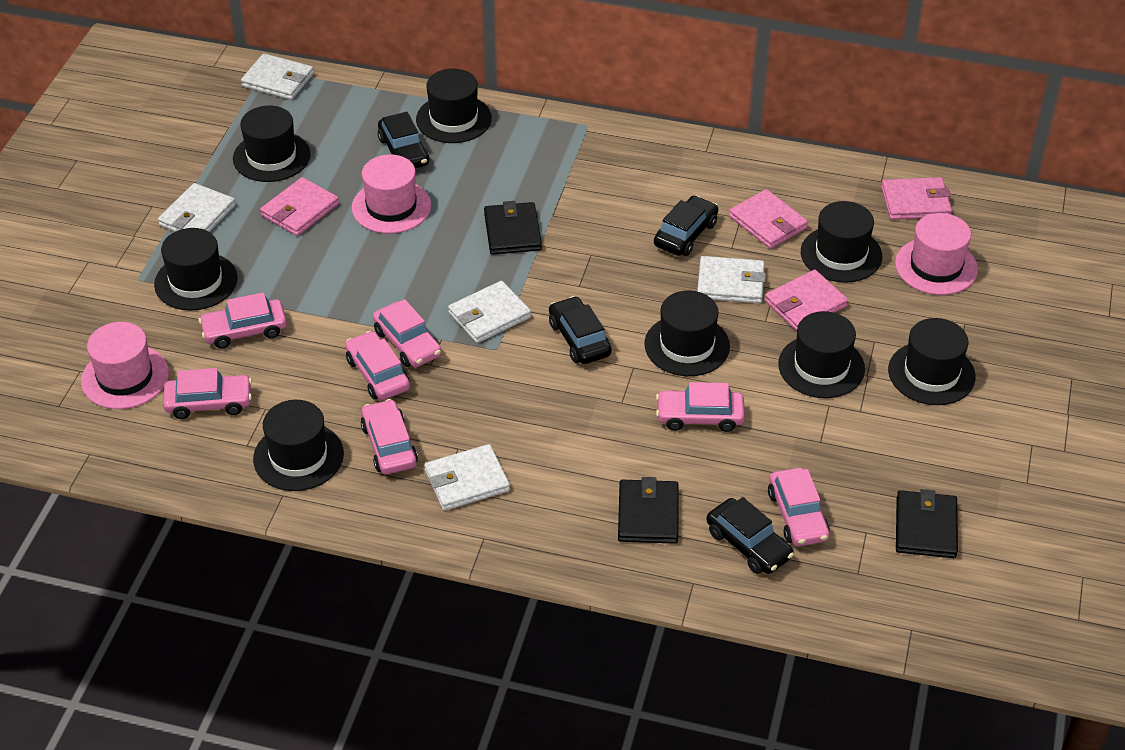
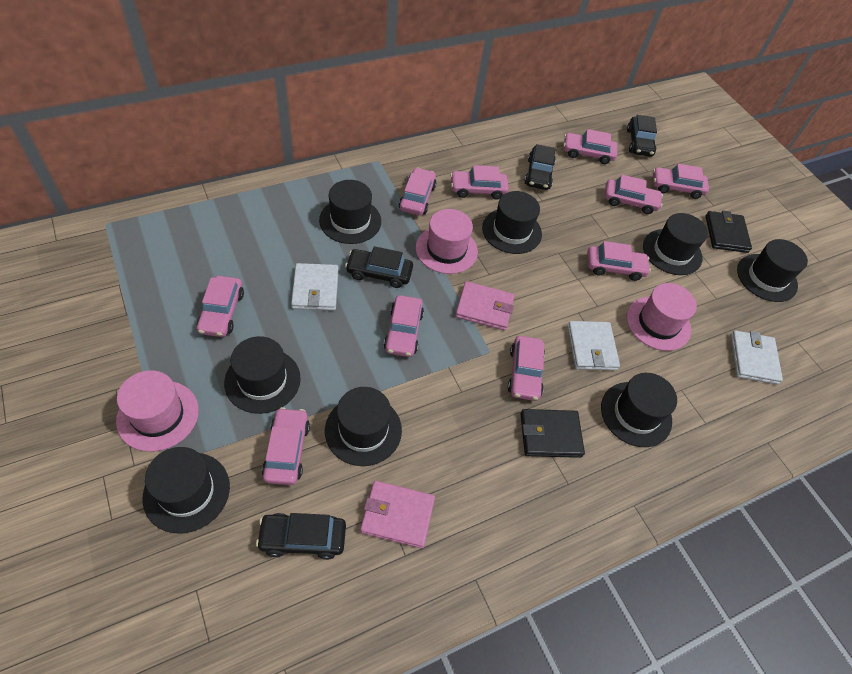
black wallet: [484,201,542,255] [618,477,678,544] [896,489,958,558] = 3 -> [520,409,585,458] [705,211,752,253] = 2
pink car: [163,368,252,419] [199,292,287,349] [345,331,410,400] [361,399,418,474] [373,299,442,367] [656,382,745,432] [768,468,830,546] = 7 -> [197,276,244,337] [262,407,310,485] [384,295,424,357] [399,167,436,216] [450,165,509,200] [508,336,545,401] [563,129,617,164] [587,241,651,281] [604,175,663,214] [653,164,709,199] = 10
pink wallet: [260,177,339,236] [729,189,808,249] [765,270,848,331] [881,177,952,220] = 4 -> [360,481,435,548] [455,281,515,331] = 2
white wallet: [158,183,236,232] [241,53,314,100] [424,444,510,511] [448,281,531,343] [697,256,766,303] = 5 -> [291,263,339,310] [567,321,620,370] [730,330,783,384] = 3

